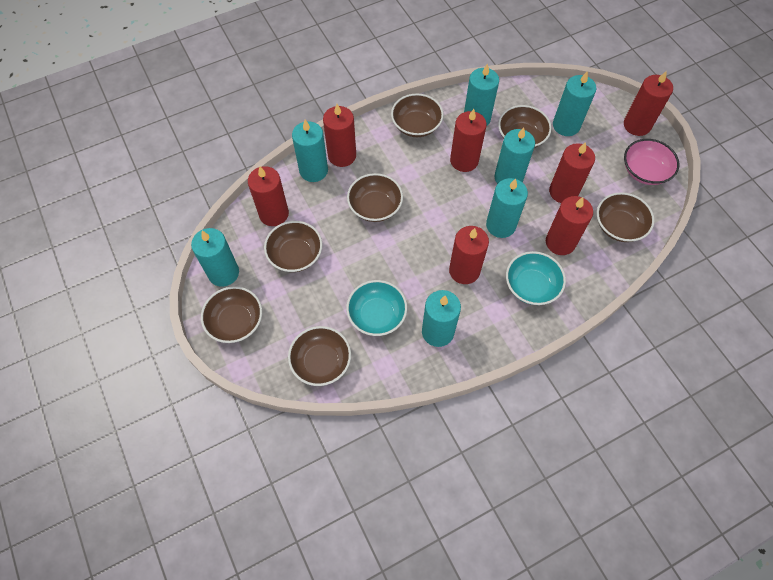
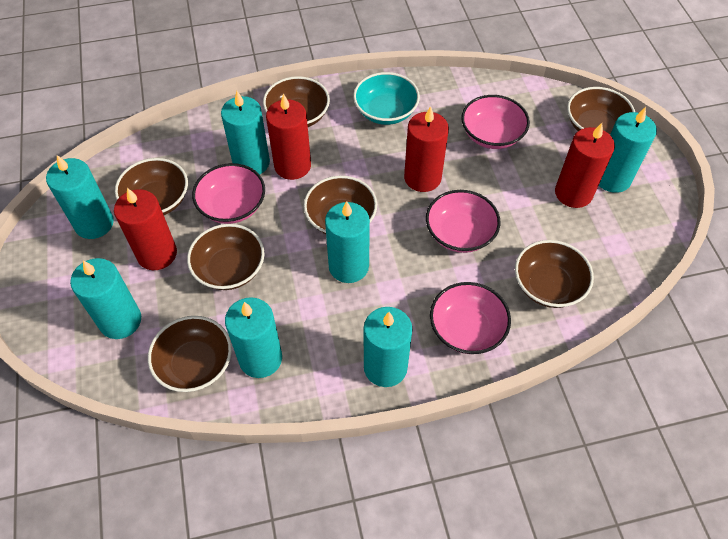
pink bowl: [624,139,679,185] = 1 -> [192,163,265,224] [426,190,500,253] [430,282,511,354] [461,95,530,149] = 4
red candle: [248,166,289,226] [323,104,356,167] [449,226,489,284] [450,109,487,172] [546,196,593,255] [549,142,595,203] [624,71,673,136] = 7 -> [114,188,177,270] [266,93,311,180] [404,106,449,192] [555,123,615,208] = 4
turquoise bowl: [346,280,407,336] [506,251,566,305] = 2 -> [353,72,420,125] = 1

